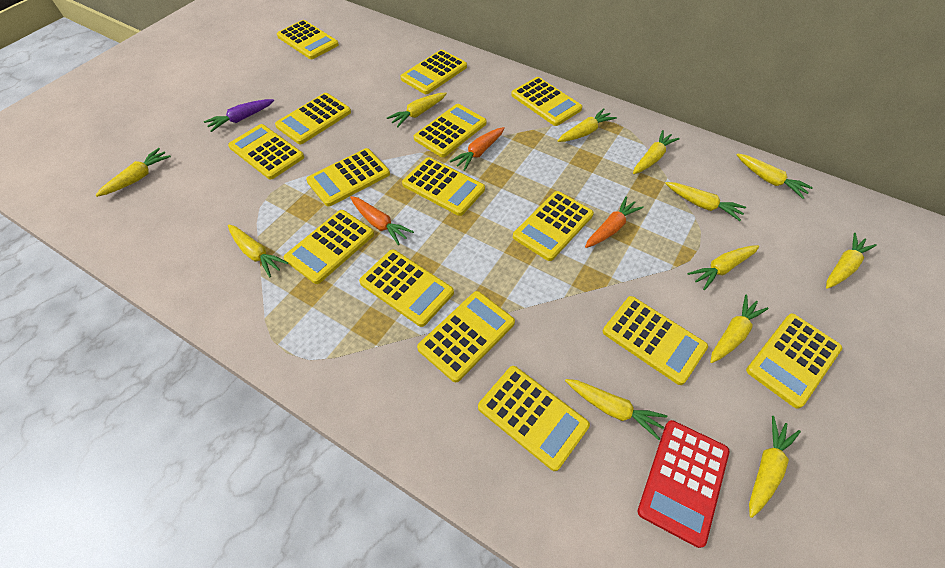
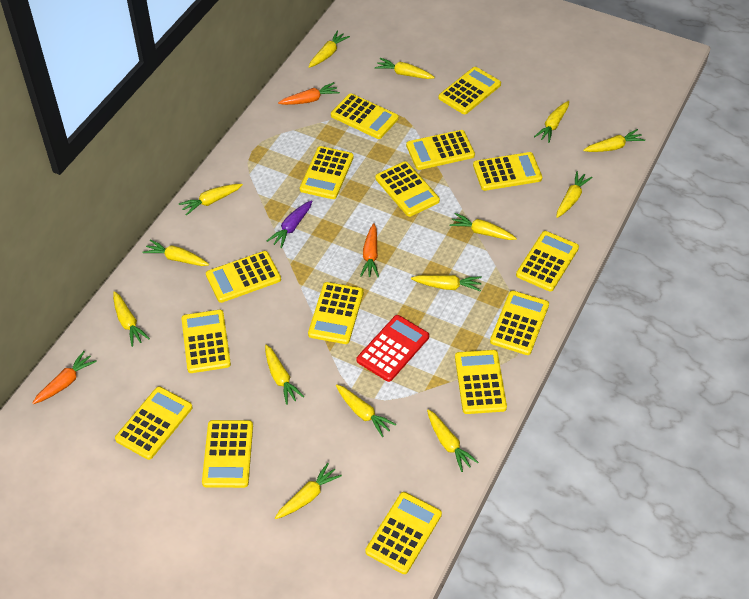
yellow carrot: [95,148,171,197] [228,224,288,277] [387,93,447,127] [558,108,617,142] [565,379,668,440] [633,130,680,174] [665,182,746,221] [688,245,759,290] [710,294,769,363] [737,154,813,199] [749,416,801,518] [826,233,877,289] = 12 -> [113,291,150,347] [142,239,209,266] [179,184,243,216] [265,345,304,405] [275,463,342,519] [308,31,350,68] [336,384,396,437] [375,58,435,79] [411,275,482,292] [427,409,478,472] [449,213,517,240] [534,101,569,143] [556,171,593,218] [583,129,645,152] = 14

